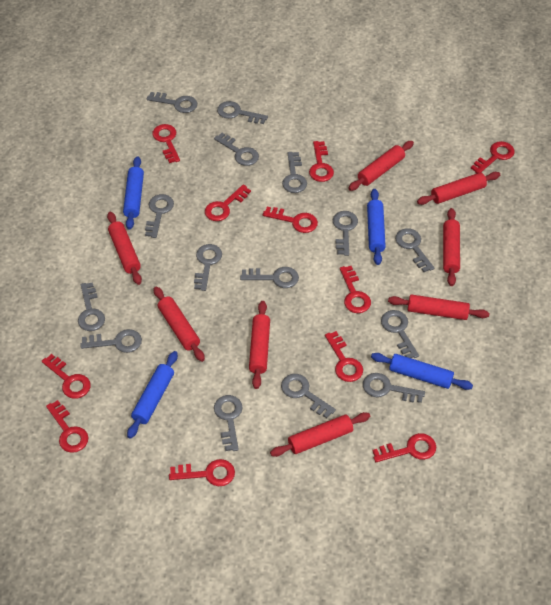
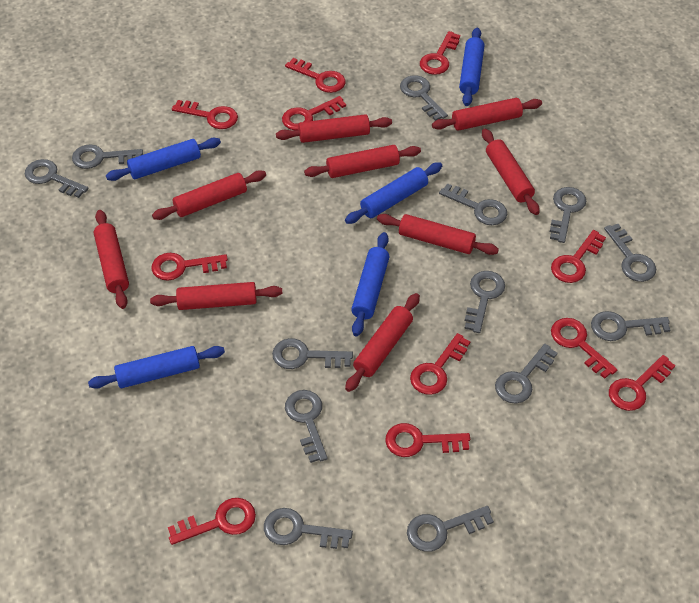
blue rolling pin: [123,156,144,230] [127,351,178,439] [367,189,386,265] [371,353,473,390] = 4 -> [88,346,225,389] [106,138,221,181] [345,162,442,224] [351,232,390,336] [459,28,484,106] = 5
grey key: [78,282,105,331] [81,329,142,353] [145,194,174,238] [147,92,197,113] [194,244,222,291] [214,133,259,166] [214,395,243,451] [217,101,268,124] [240,267,299,288] [281,374,336,418] [282,152,307,193] [333,211,358,256] [363,373,425,403] [381,310,419,358] [395,228,435,272] = 15 -> [25,159,89,198] [72,144,143,169] [264,508,353,549] [272,338,353,369] [285,390,328,463] [400,75,448,121] [407,506,494,552] [439,183,507,225] [465,271,505,333] [495,344,557,404] [550,187,586,243] [591,311,670,341] [604,224,656,282] = 13
red rolling pin: [107,211,142,285] [154,286,205,362] [249,301,270,389] [270,412,370,457] [348,141,414,191] [388,294,489,320] [417,172,500,205] [443,208,460,286] = 8 -> [94,210,129,309] [150,282,283,310] [152,170,266,220] [276,114,392,143] [304,145,421,178] [345,293,420,392] [377,214,499,255] [432,98,542,131] [482,129,540,215] = 9

